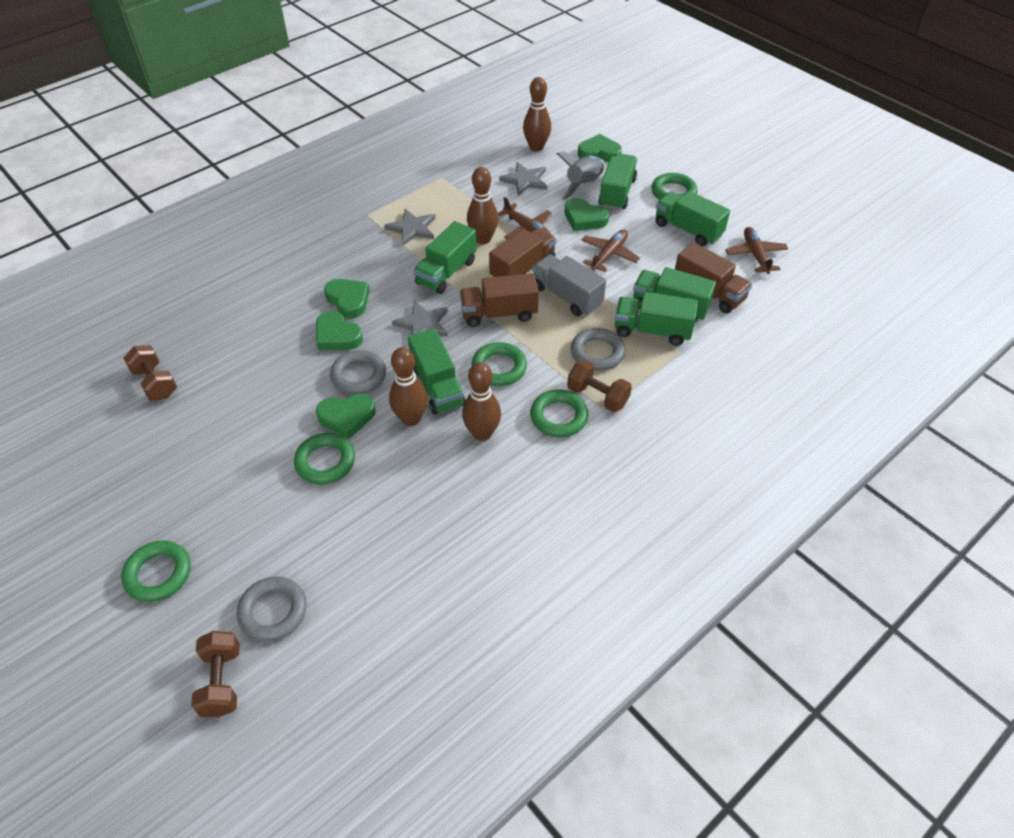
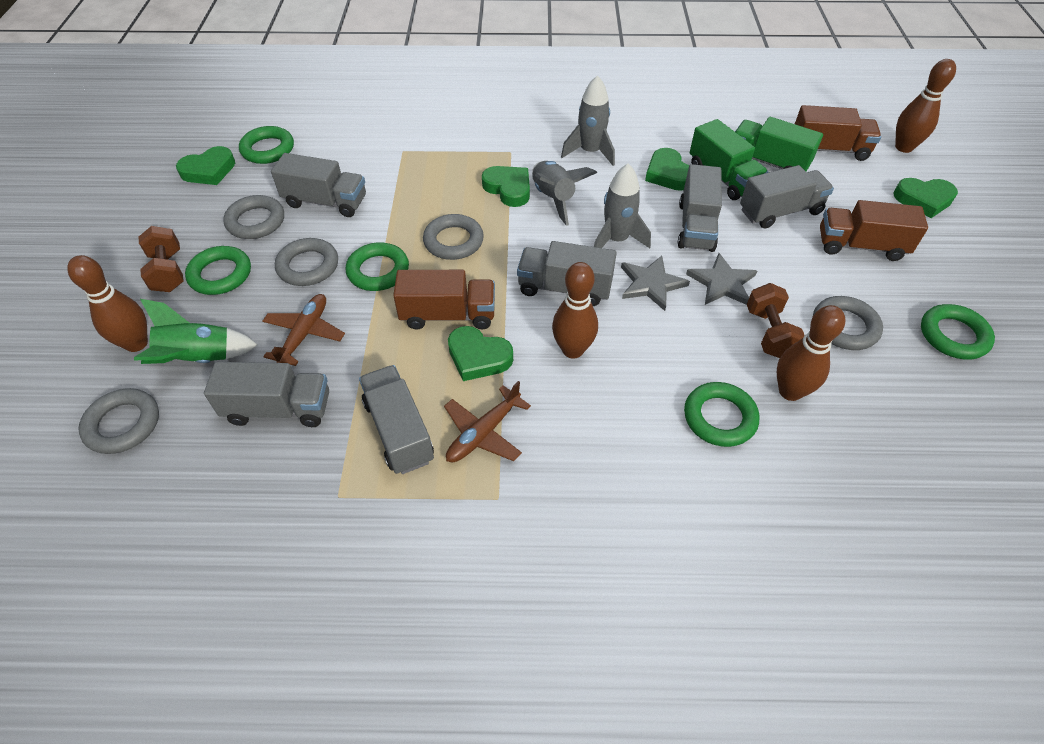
brown dumbbell: [123,345,177,401] [191,631,240,717] [567,360,632,412] = 3 -> [139,226,184,292] [747,283,805,358] = 2
brown plane: [498,197,553,240] [582,229,640,272] [725,227,788,274] = 3 -> [263,294,345,366] [444,381,531,462] = 2
green rocket: none = 0 -> [134,299,258,364] = 1
green truck: [408,329,466,415] [413,221,477,294] [598,153,637,210] [615,292,698,346] [633,267,716,322] [655,191,730,246] = 6 -> [690,119,769,200] [735,117,823,172] = 2
grey ring: [237,576,307,642] [330,350,386,395] [571,328,625,371] = 3 -> [79,388,159,454] [223,195,284,239] [275,238,338,286] [423,214,484,260] [813,296,883,350] = 5
grey rocket: [556,152,605,200] = 1 -> [532,161,597,226] [561,75,615,166] [594,164,651,248] = 3
grey star: [384,209,435,246] [392,300,448,337] [499,162,547,196] = 3 -> [621,256,690,311] [686,253,757,305] = 2
grey truck: [532,254,606,316] = 1 -> [204,362,329,427] [271,153,366,217] [359,365,434,474] [517,241,617,306] [678,164,722,252] [740,165,834,229] = 6

